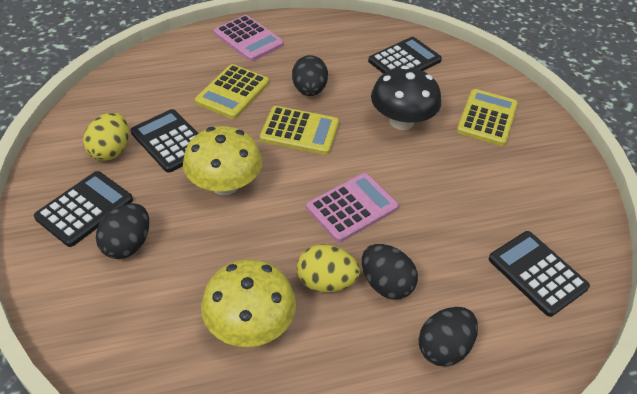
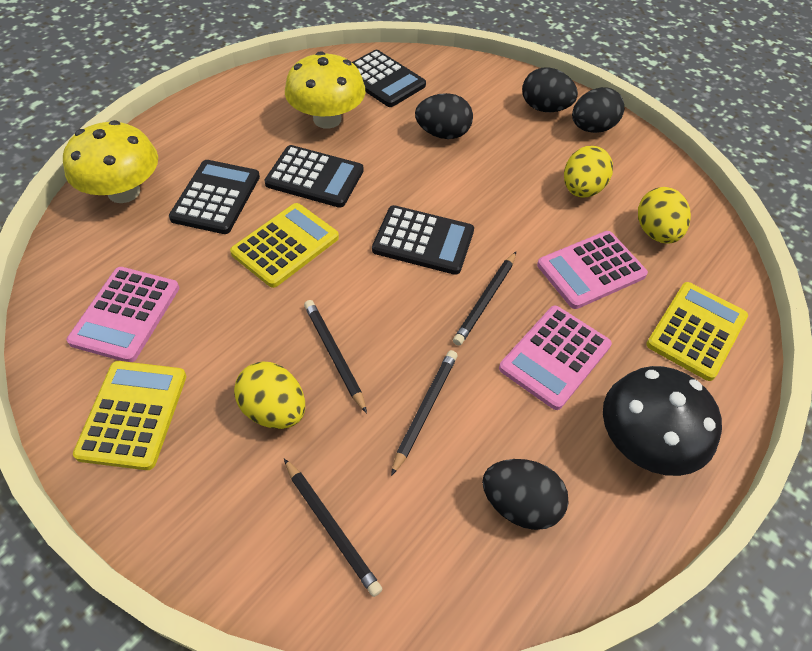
black pencil: none = 0 -> [284,459,382,597] [304,300,367,414] [391,350,457,476] [453,252,516,346] = 4
pink calculator: [214,15,284,62] [306,173,399,243] = 2 -> [67,267,179,362] [499,306,612,410] [537,231,648,309] = 3
yellow egg: [83,113,129,161] [297,244,360,292] = 2 -> [234,362,305,429] [564,146,613,197] [638,187,691,244] = 3

